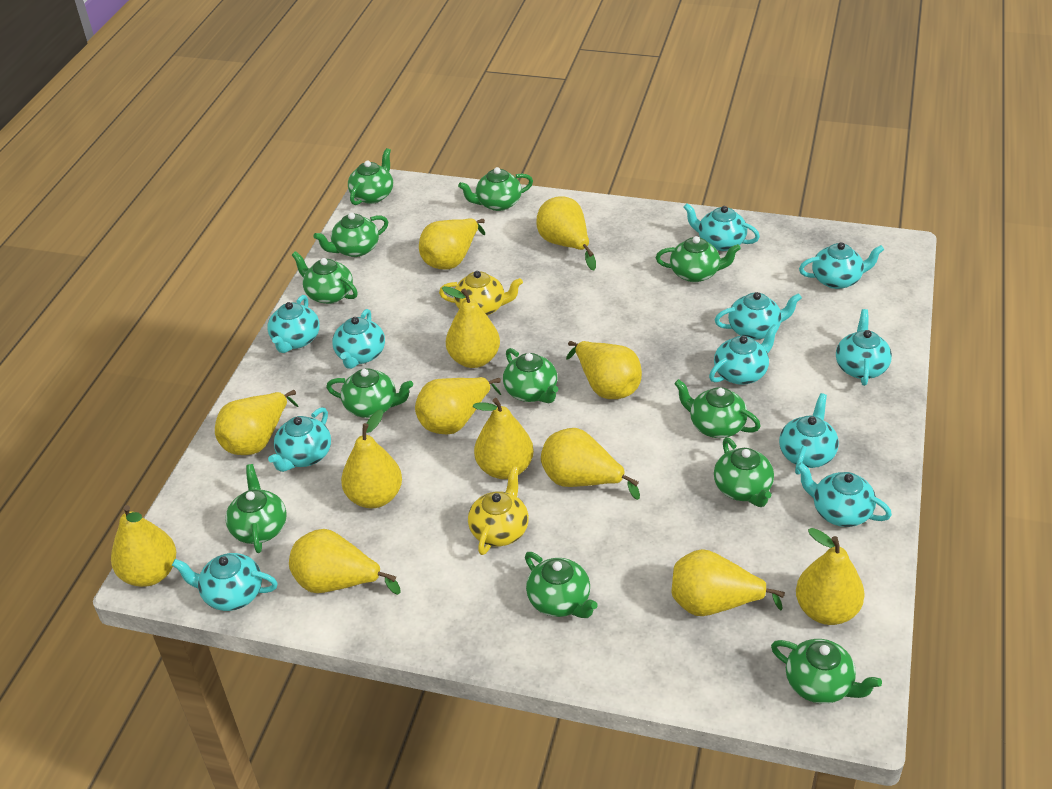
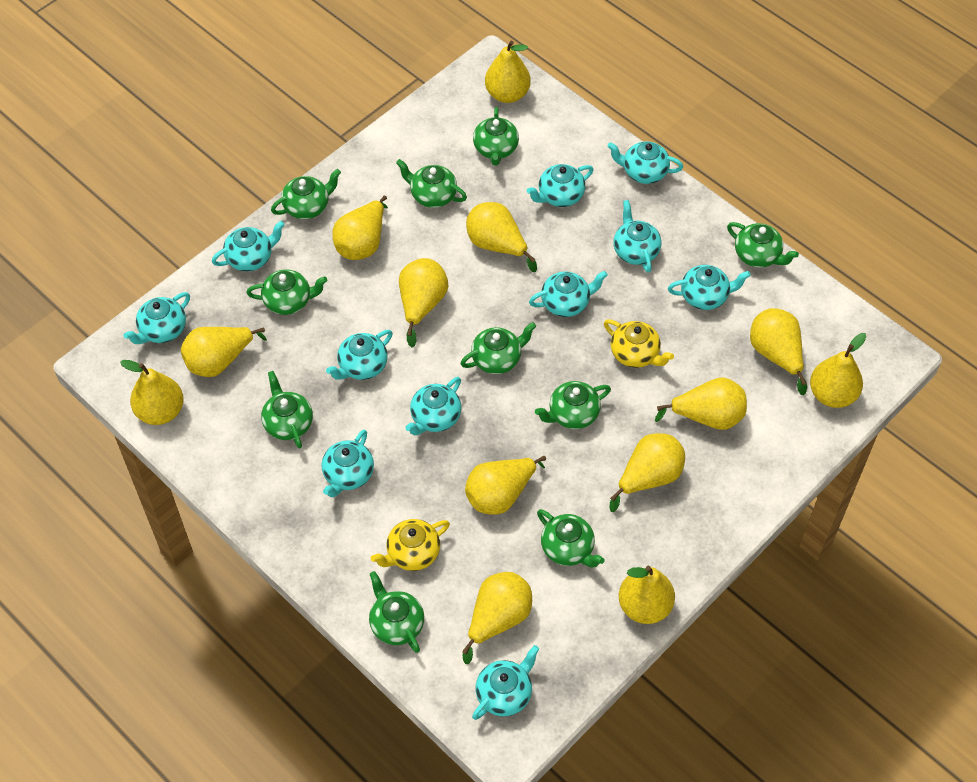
green teapot: [225,464,287,553] [292,251,358,304] [313,212,388,257] [326,368,413,418] [348,148,393,205] [458,167,533,211] [503,348,558,403] [525,552,598,618] [656,236,741,282] [674,379,761,438] [714,437,774,507] [771,639,882,704] = 12 -> [246,269,327,315] [261,371,313,449] [271,169,341,219] [369,571,424,653] [396,159,467,208] [460,322,536,374] [473,107,519,165] [535,381,611,429] [537,509,605,567] [727,222,799,268] = 10

